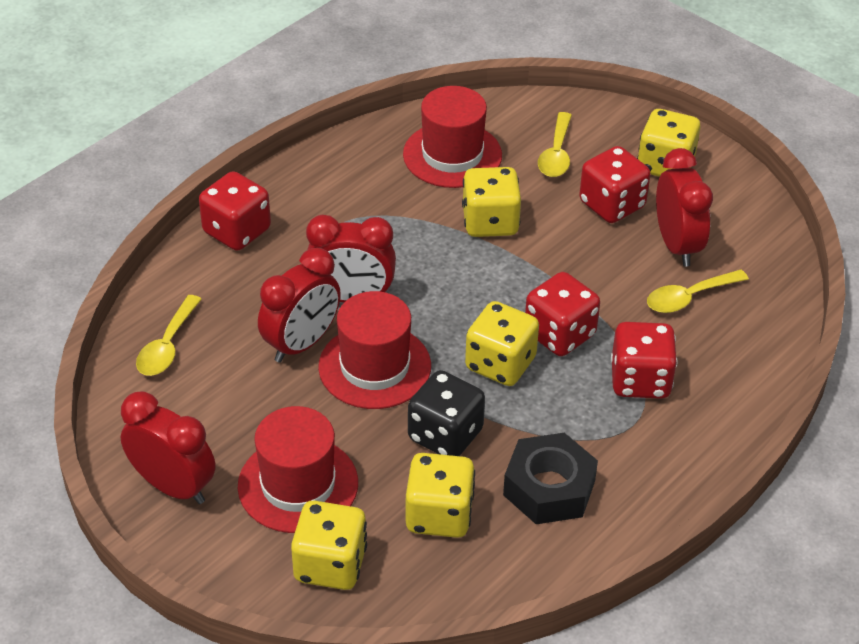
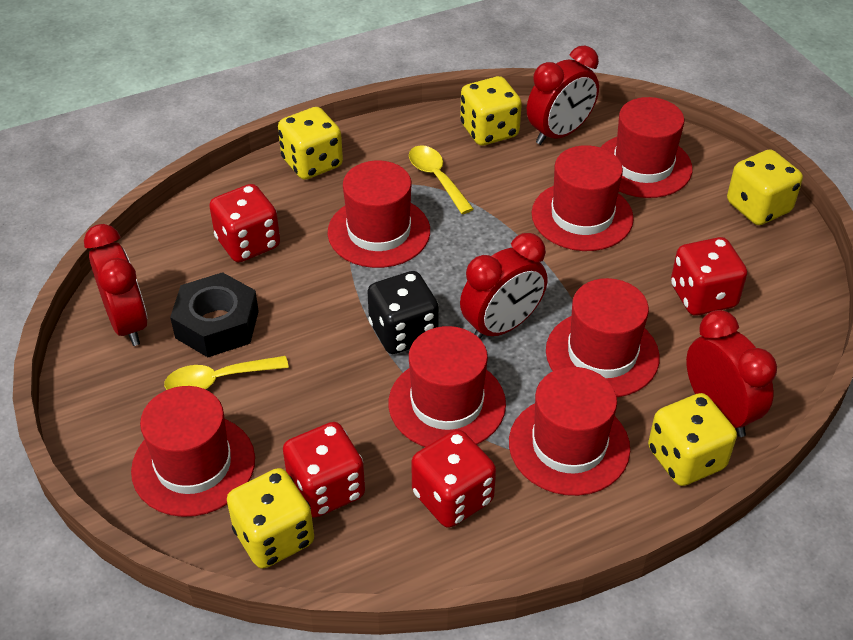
red hat: [238,406,358,533] [318,291,431,409] [403,86,502,188] = 3 -> [131,386,255,517] [328,161,430,268] [389,326,506,447] [509,367,630,496] [532,145,634,251] [546,278,660,397] [600,97,693,198] = 7
yellow spoon: [136,295,202,376] [538,112,572,177] [647,270,749,313] = 3 -> [164,356,289,390] [409,145,474,214] = 2

